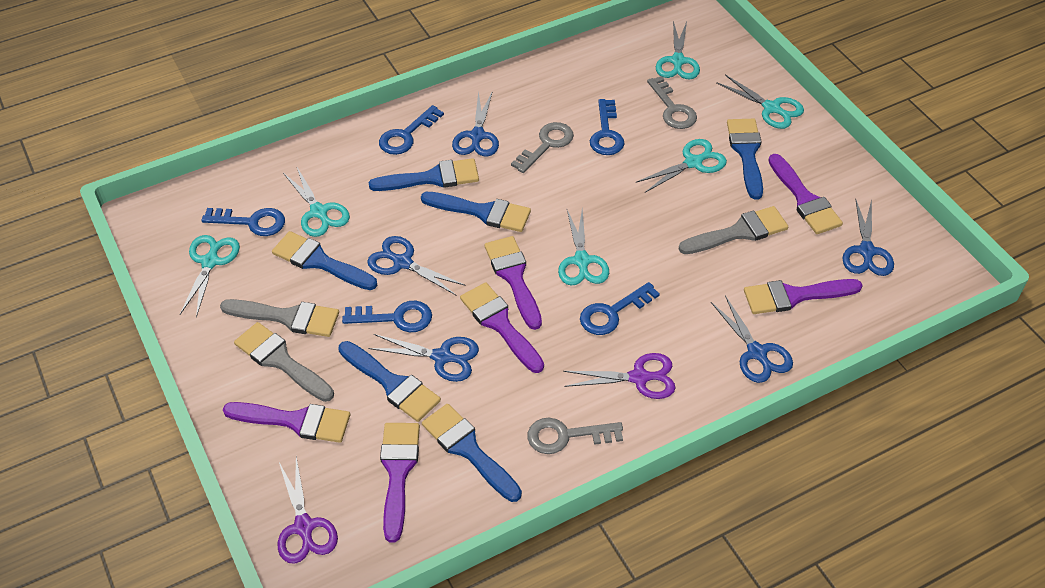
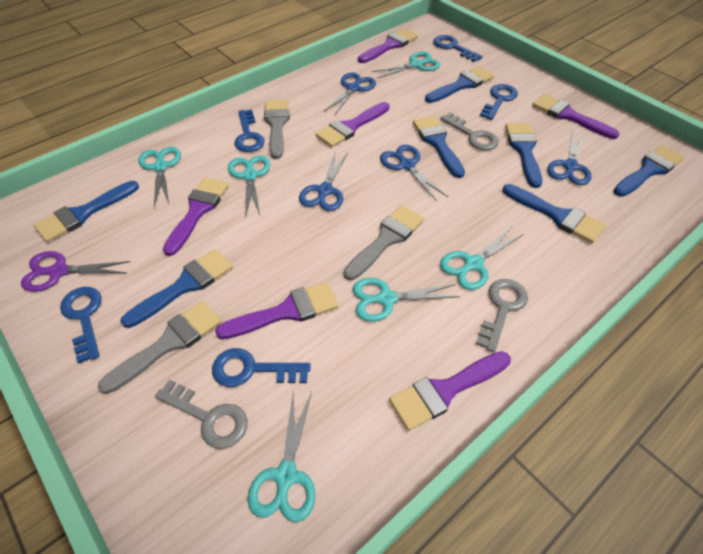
blue brush: [272,231,377,290] [338,341,441,422] [368,158,479,191] [421,192,531,232] [422,404,522,502] [727,119,763,200] = 6 -> [34,181,139,242] [120,249,233,328] [413,116,465,178] [425,66,494,103] [502,184,606,243] [505,123,542,188] [613,145,684,197] = 7
blue scissors: [367,236,466,296] [369,334,479,382] [452,91,499,157] [711,295,793,383] [842,199,894,276] = 5 -> [299,152,348,211] [324,72,376,116] [380,145,448,201] [547,131,592,185] = 4
purple scissors: [278,457,338,564] [563,353,675,399] = 2 -> [21,251,131,292] = 1

